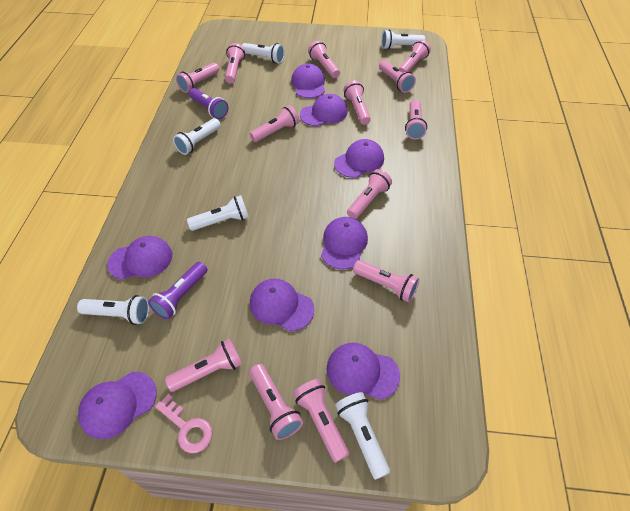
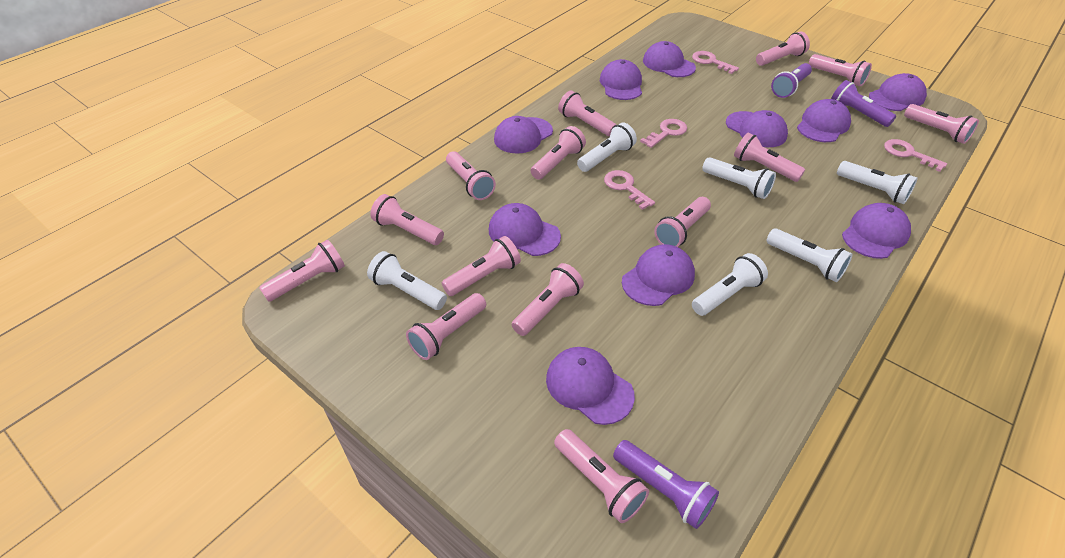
pink flashlight: [165,339,242,392] [176,63,219,93] [225,43,245,83] [249,364,303,440] [250,105,299,142] [293,379,349,463] [308,40,340,78] [344,81,371,125] [347,169,392,219] [353,260,419,302] [379,60,416,93] [398,40,431,73] [405,100,427,140] = 13 -> [259,239,345,302] [370,194,444,245] [406,293,486,360] [442,236,521,296] [446,151,496,200] [512,263,584,336] [531,126,586,180] [554,429,649,523] [558,91,616,136] [654,197,711,247] [734,133,805,182] [756,32,810,66] [809,54,872,86] [904,104,979,144] = 14
pink key: [155,394,213,453] = 1 -> [604,170,655,210] [640,119,687,148] [692,51,739,74] [884,139,947,172] = 4
purple cap: [78,372,157,439] [107,236,172,280] [250,279,315,331] [291,63,325,98] [300,94,348,126] [321,217,368,270] [327,343,400,400] [334,139,384,178] = 8 -> [489,203,561,256] [494,116,553,154] [546,347,635,425] [600,59,642,100] [622,244,695,306] [643,41,696,77] [726,110,788,147] [797,99,851,142] [842,203,911,259] [869,73,927,111] = 10
purple flashlight: [148,262,207,319] [189,88,229,119] = 2 -> [613,440,719,529] [771,63,812,98] [831,80,896,127] = 3

